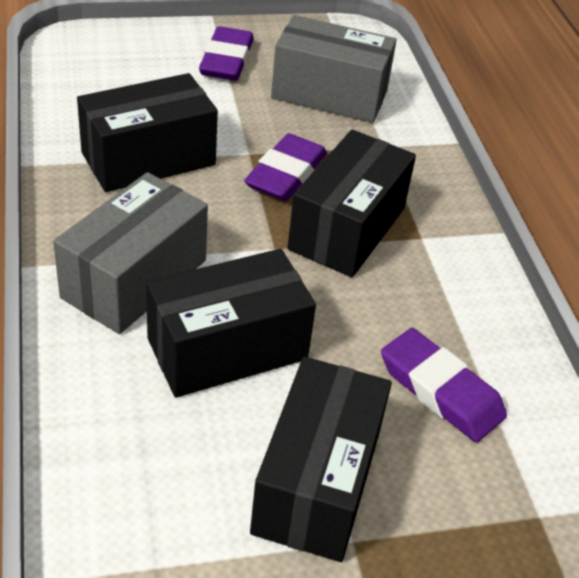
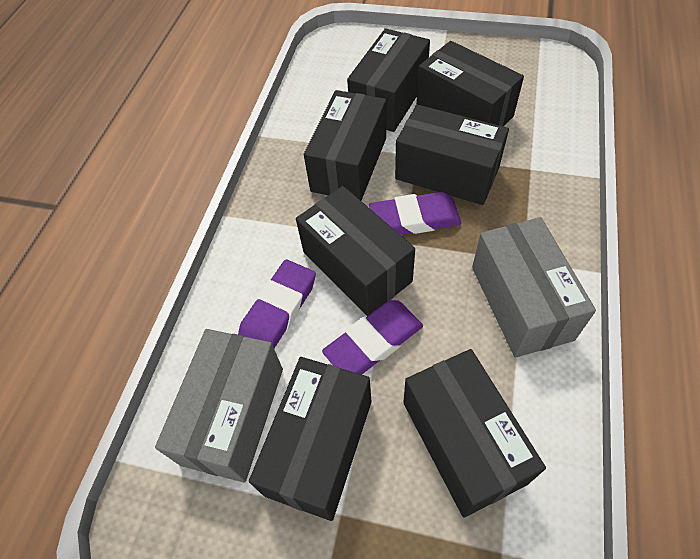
black box: [77,73,218,192] [146,249,316,398] [250,357,392,562] [288,130,416,277] = 4 -> [249,357,371,521] [296,186,415,316] [304,90,386,200] [347,28,430,132] [395,104,509,205] [403,349,546,518] [417,41,524,126] = 7

